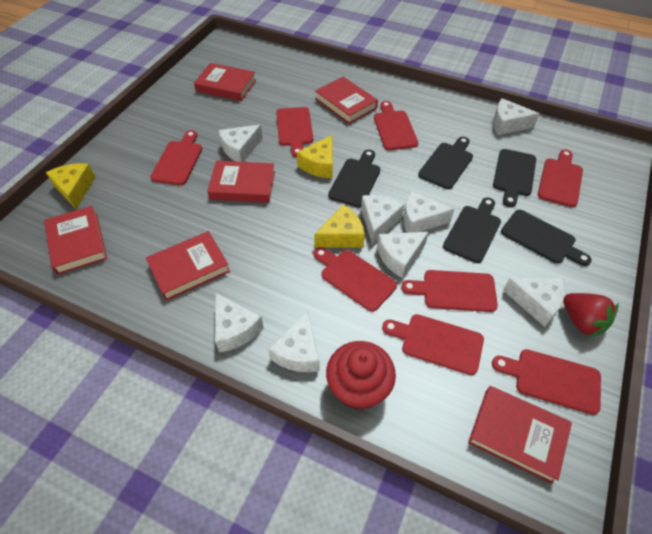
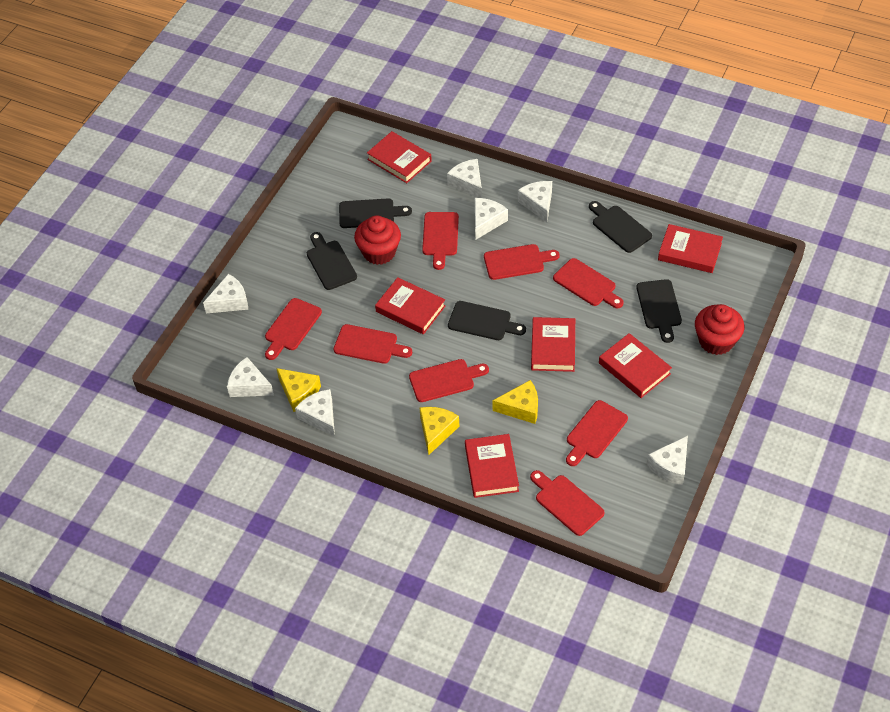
red cupcake: [326,341,396,410] = 1 -> [354,216,401,265] [695,304,744,355] = 2
red strawberry: [563,293,619,338] = 1 -> none = 0
white cheese: [215,293,264,352] [218,124,263,162] [268,310,320,372] [361,195,405,244] [377,232,429,278] [403,191,455,233] [493,98,540,135] [503,278,565,327] = 8 -> [203,274,249,313] [227,357,274,397] [295,389,335,437] [447,159,482,198] [475,198,508,240] [518,181,552,222] [646,436,688,485] = 7

